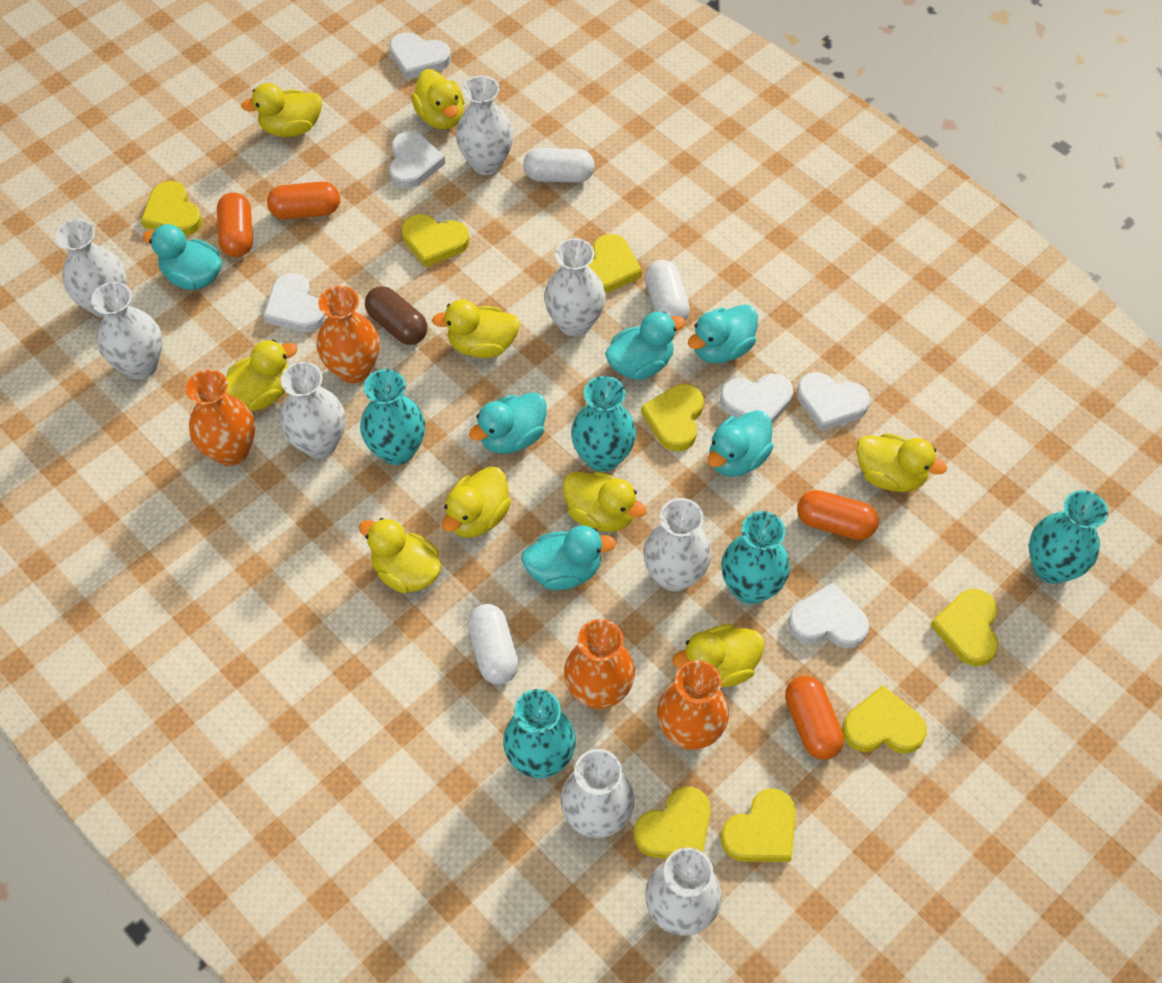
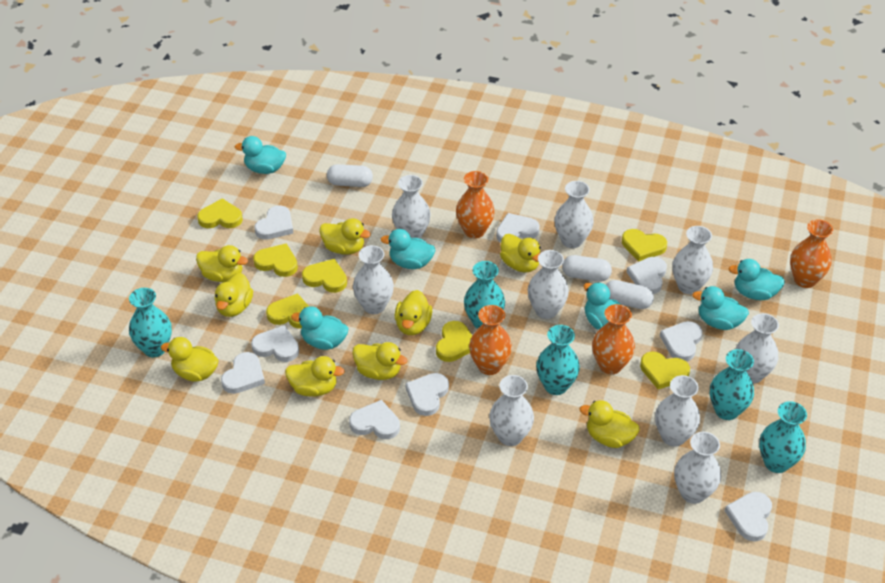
brown capsule: [365,286,427,345] = 1 -> none = 0
orange capsule: [217,192,253,257] [267,181,340,219] [785,676,844,760] [797,490,879,540] = 4 -> none = 0
white heart: [263,273,326,332] [389,32,451,79] [389,131,445,189] [720,374,793,424] [788,582,869,649] [797,372,870,431] = 6 -> [221,352,265,394] [251,325,299,362] [255,205,293,240] [349,400,400,439] [405,373,449,416] [496,213,540,243] [627,257,667,294] [660,321,702,361] [724,492,772,542] = 9
white vase: [55,219,127,317] [91,282,163,379] [280,362,345,458] [456,75,513,175] [544,238,606,336] [560,749,635,838] [643,498,711,592] [645,848,722,936] = 8 -> [353,245,394,314] [392,175,431,239] [489,375,534,446] [528,250,569,319] [554,181,594,248] [655,375,700,447] [672,226,713,294] [674,432,721,504] [736,313,779,384] = 9
yellow heart: [141,181,202,236] [402,214,470,267] [588,234,642,293] [634,787,711,858] [641,384,704,451] [720,788,796,862] [842,685,927,754] [930,589,999,666] = 8 -> [197,198,243,228] [253,243,298,277] [266,293,309,329] [302,259,347,293] [436,321,472,362] [622,229,667,261] [640,352,690,389] = 7

